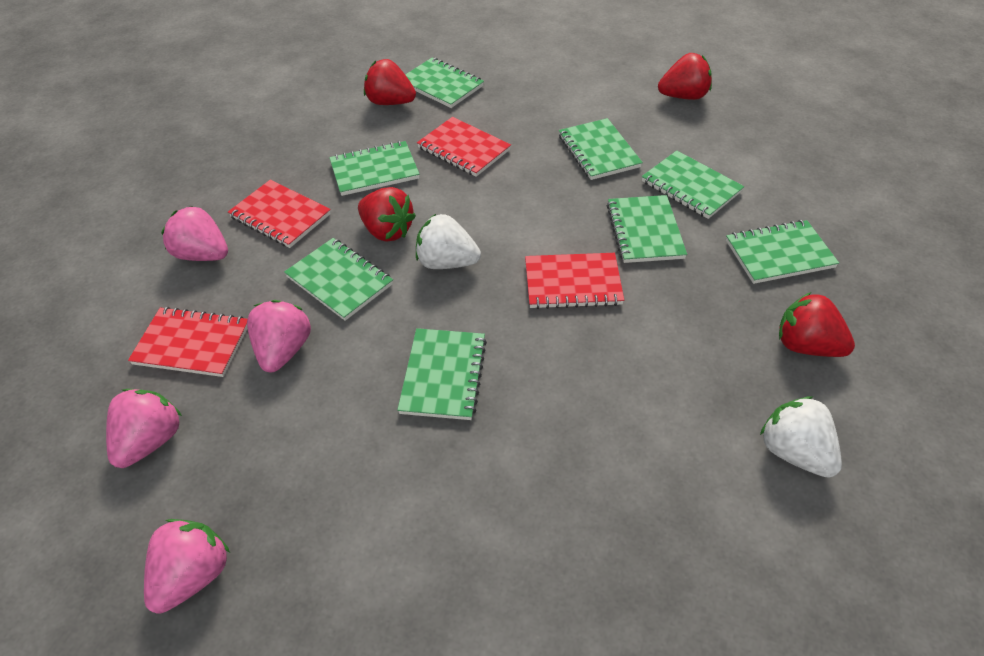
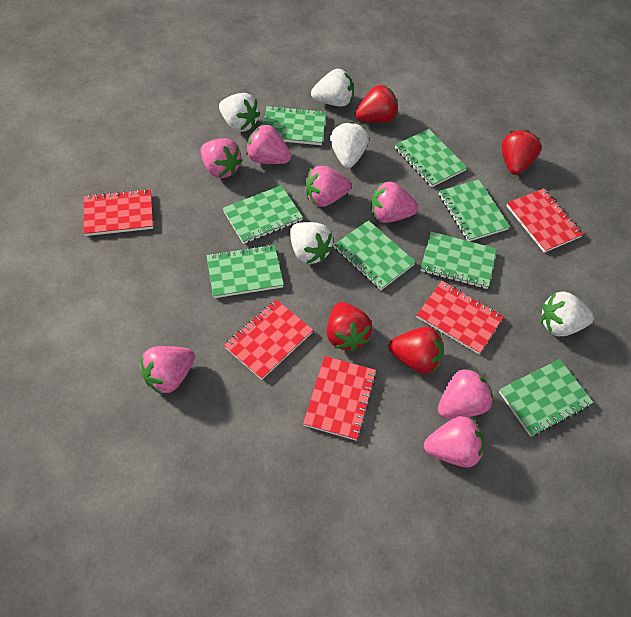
pink strawberry: [106,389,182,468] [144,519,230,614] [161,206,228,261] [247,300,311,372] = 4 -> [140,346,195,395] [200,138,243,178] [246,124,291,164] [305,166,351,207] [371,182,418,223] [424,416,484,467] [438,367,493,418] = 7
red notebook: [128,307,248,377] [228,180,331,248] [417,117,511,177] [525,253,624,309] = 4 -> [83,189,153,236] [224,299,313,380] [303,356,377,441] [417,281,504,354] [507,188,583,253] = 5
white strawberry: [416,214,481,269] [760,396,842,478] = 2 -> [219,93,260,132] [290,222,334,264] [311,69,354,107] [330,122,369,168] [541,291,594,336] = 5

